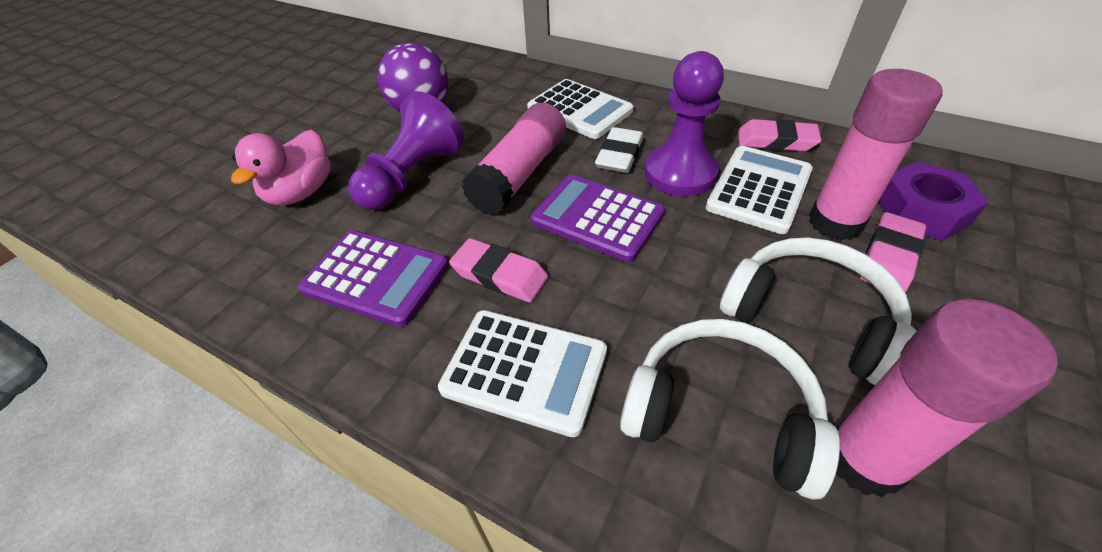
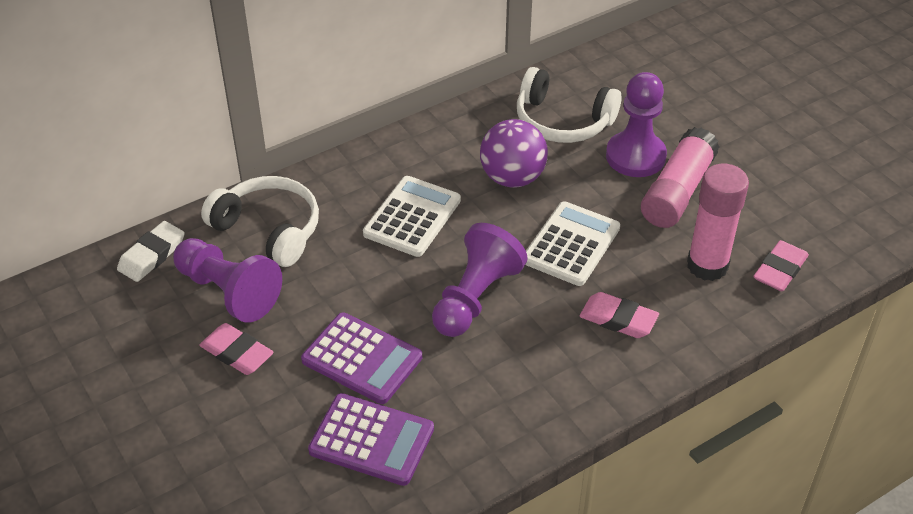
pink duck: [231,130,331,205] = 1 -> none = 0
pink glue stick: [462,103,566,215] [809,69,943,240] [836,299,1058,497] = 3 -> [641,127,719,228] [687,164,749,281] = 2
purple nut: [878,161,989,241] = 1 -> none = 0
purple pawn: [349,91,464,210] [645,51,724,196] = 2 -> [173,238,282,323] [432,223,528,337] [606,72,667,177] = 3
white calculator: [438,310,607,437] [527,79,634,139] [706,146,813,234] = 3 -> [363,176,461,257] [525,201,620,286] = 2

